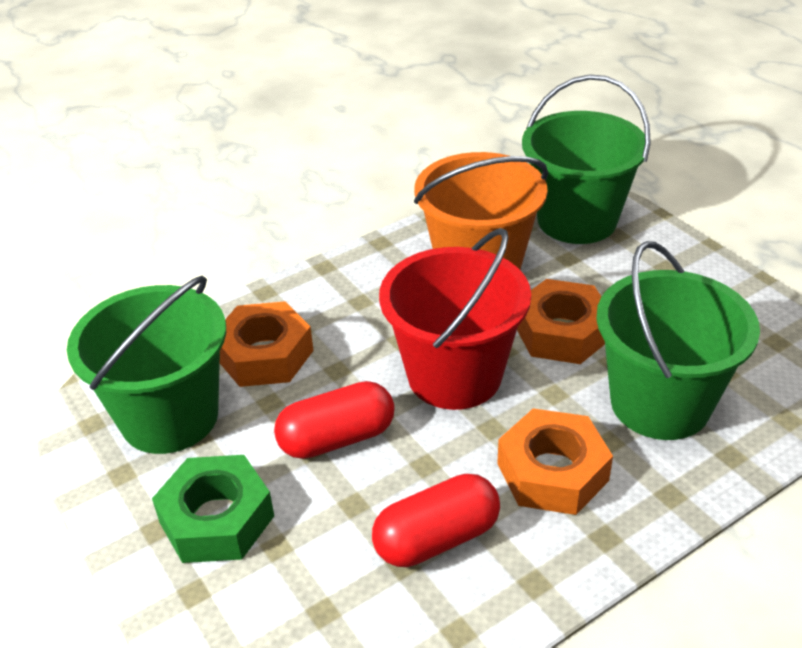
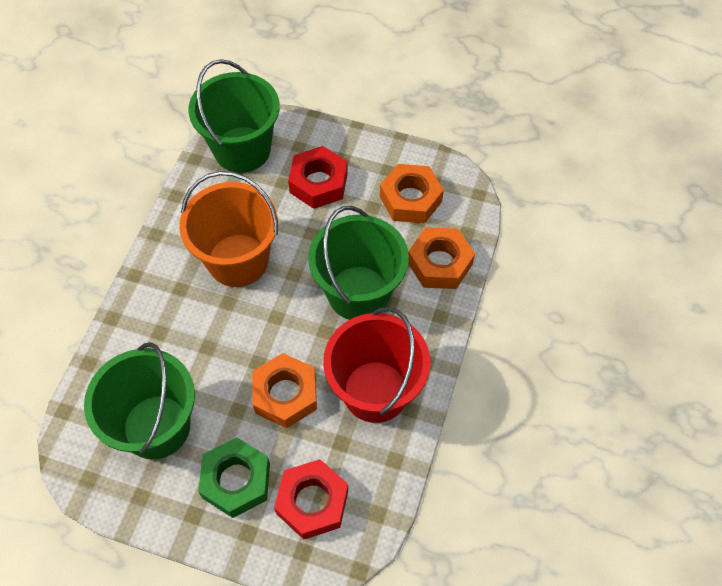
red capsule: [274,381,394,459] [372,474,500,567] = 2 -> none = 0
red nut: none = 0 -> [274,459,348,540] [288,146,348,209] = 2

